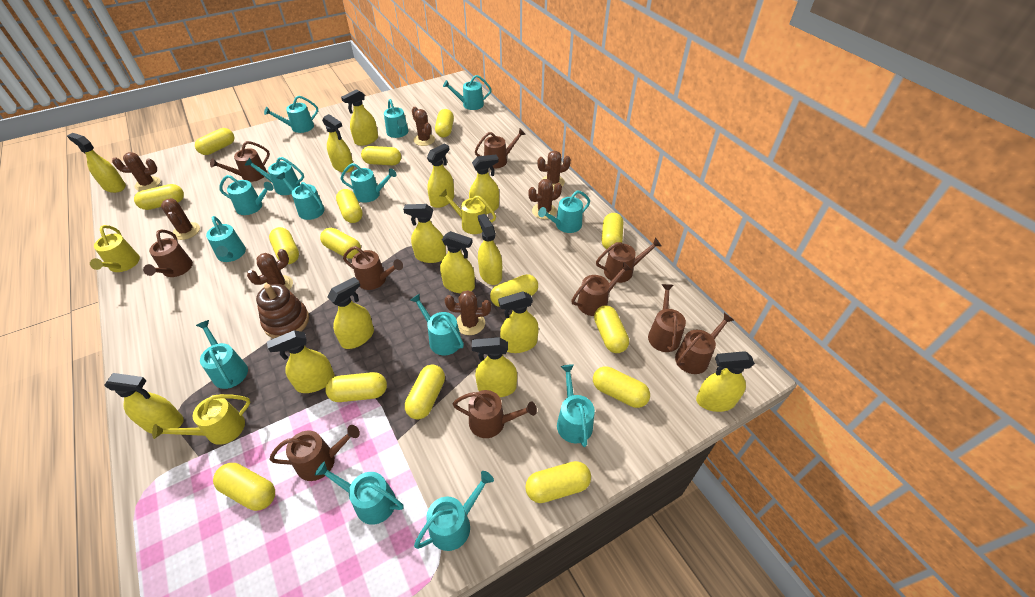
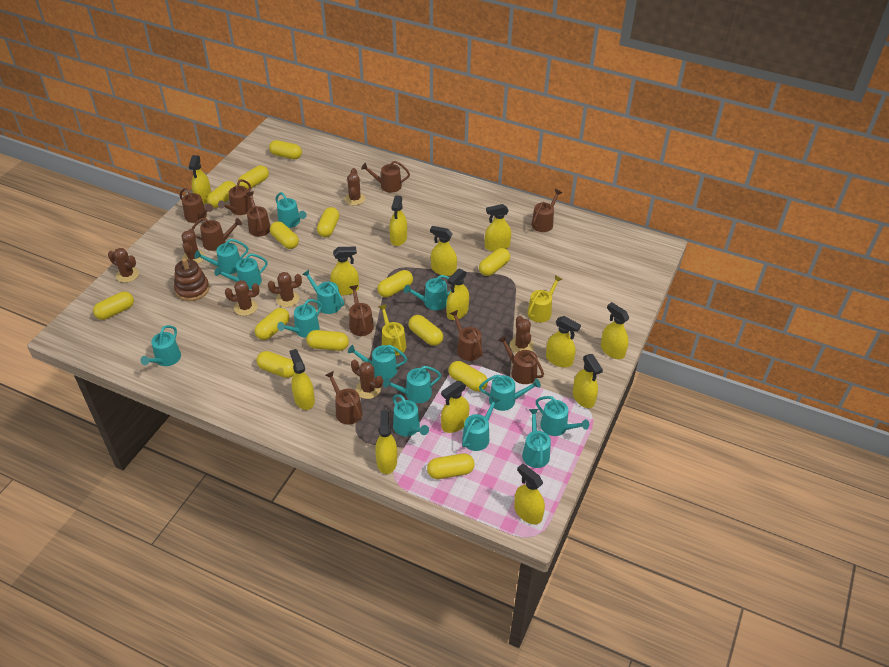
yellow capsule: [134,184,184,210] [195,128,234,155] [213,463,275,511] [269,227,299,264] [320,228,361,259] [325,372,387,402] [336,189,363,223] [361,146,401,165] [405,365,445,419] [435,109,454,138] [490,274,538,307] [525,461,591,503] [593,366,650,408] [594,305,629,353] [602,213,623,249] = 15 -> [93,291,134,320] [207,181,236,208] [238,165,269,189] [255,308,290,340] [256,351,295,378] [269,140,302,159] [270,221,299,249] [306,330,349,351] [317,207,339,237] [377,270,413,297] [409,315,443,346] [427,454,475,479] [448,361,488,392] [479,248,510,276] = 14
yellow spray bottle: [67,133,126,193] [105,373,184,434] [267,330,334,393] [322,114,354,173] [327,277,374,349] [341,89,378,146] [403,204,446,263] [427,143,454,208] [440,231,475,293] [469,155,499,214] [472,337,517,397] [478,214,502,285] [498,291,539,353] [696,351,755,412] = 14 -> [189,155,211,204] [290,349,315,410] [330,247,359,295] [375,410,397,474] [389,195,407,246] [430,226,457,276] [441,381,469,433] [446,269,469,320] [485,204,511,252] [514,463,545,524] [546,316,581,367] [573,354,603,408] [601,302,629,359] = 13
yellow watering can: [90,225,140,272] [152,394,251,445] [440,189,496,234] = 3 -> [378,304,406,356] [527,275,562,323] = 2

